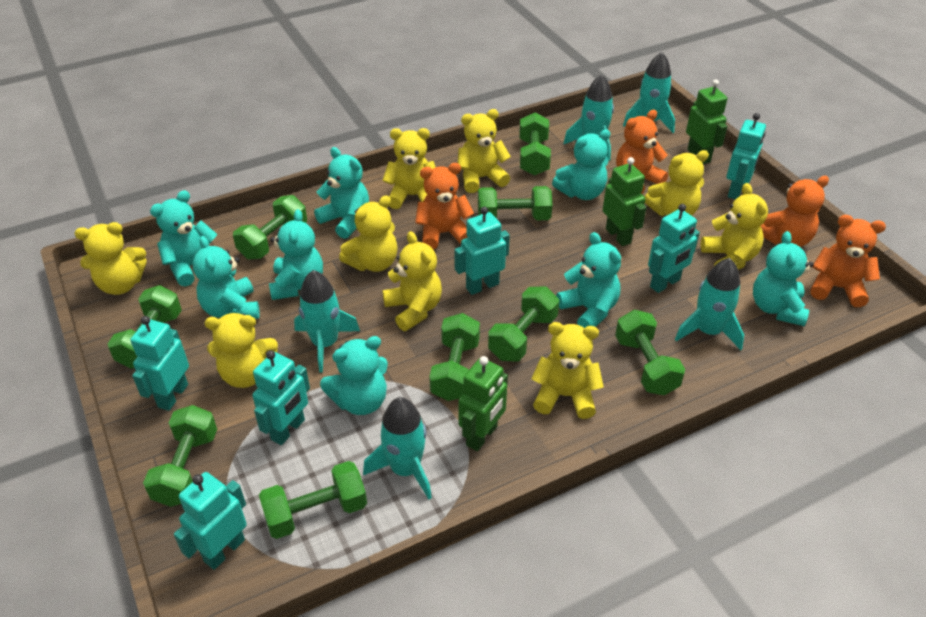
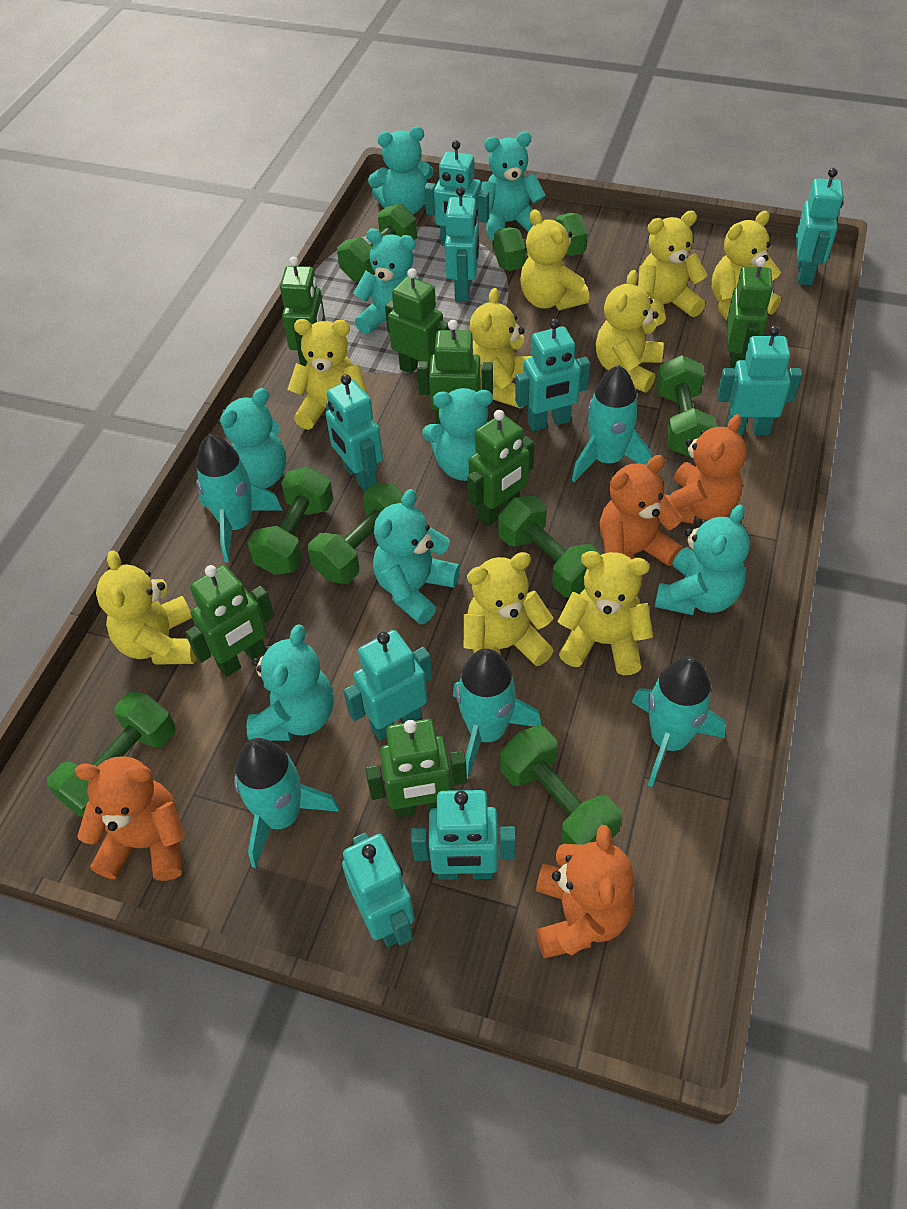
green dumbbell: [108,285,182,369] [143,405,217,507] [233,195,307,259] [259,461,367,539] [429,313,480,401] [478,186,552,220] [488,286,559,362] [519,113,551,176] [615,310,685,395] = 9 -> [47,692,175,817] [247,466,334,575] [308,483,404,584] [337,204,417,281] [494,213,587,271] [498,496,602,597] [500,726,622,845] [656,355,717,457] = 8
green robot: [458,356,508,451] [603,157,646,246] [686,80,727,164] = 3 -> [185,565,274,677] [280,256,326,366] [365,719,467,817] [385,268,450,374] [417,320,493,424] [468,410,535,526] [726,257,773,369] = 7
turquoise robot: [130,316,189,411] [174,472,247,570] [252,350,310,445] [454,207,510,295] [648,204,700,293] [726,113,766,199] = 6 -> [326,374,383,491] [342,832,415,947] [343,630,432,740] [411,790,516,880] [425,140,489,246] [445,187,479,302] [515,318,590,431] [717,325,802,435] [796,168,843,285] = 9

